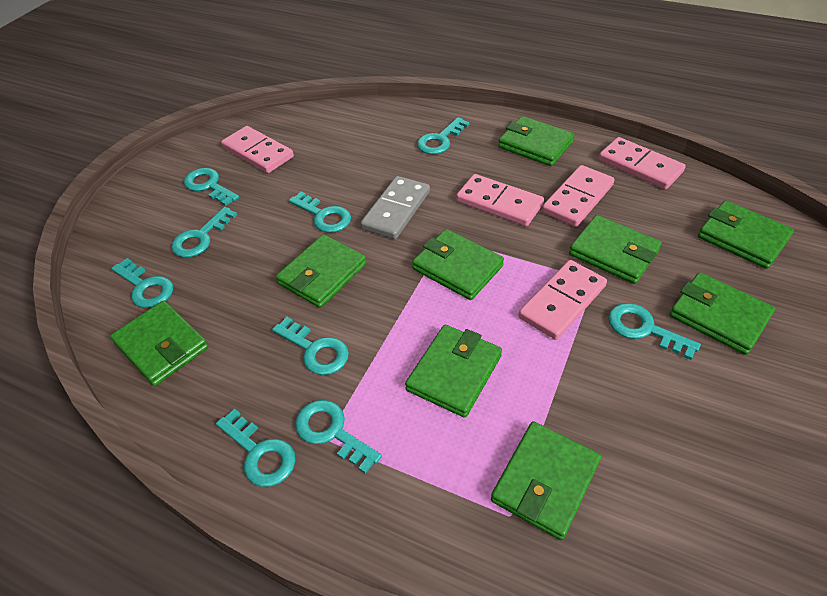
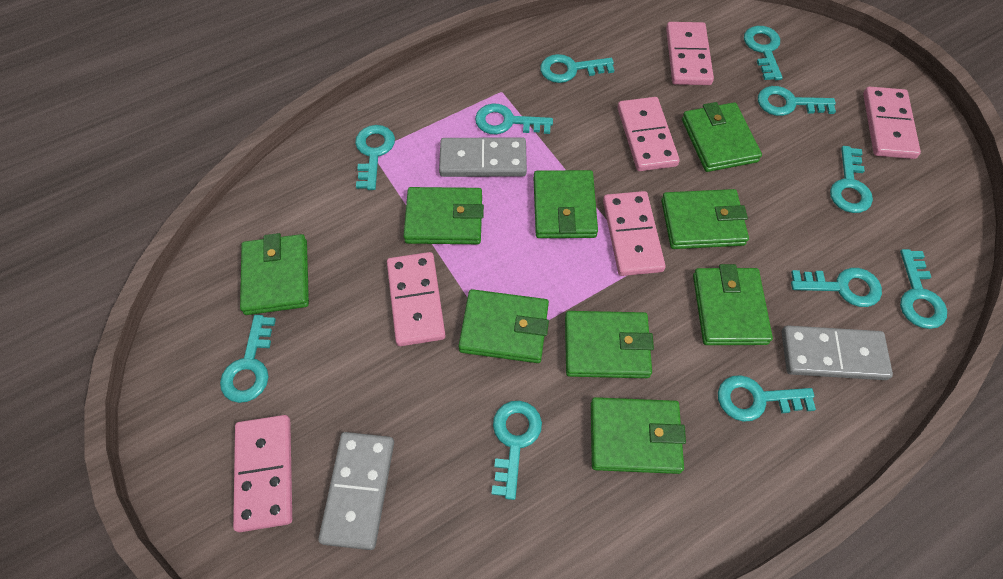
grey domino: [360,176,430,239] = 1 -> [318,432,394,550] [439,137,527,177] [781,326,893,380] = 3
pink domino: [221,126,294,173] [456,174,544,226] [518,260,607,340] [542,165,615,227] [598,137,686,189] = 5 -> [233,415,292,532] [387,252,446,346] [603,191,665,276] [617,97,680,171] [666,22,714,85] [863,87,921,159] = 6
turquoise key: [111,258,173,308] [171,207,237,258] [184,168,239,206] [216,409,295,487] [272,317,349,375] [289,192,351,233] [295,400,382,474] [417,117,470,154] [608,303,701,360] = 9 -> [220,315,276,403] [355,125,395,190] [475,104,553,135] [492,401,542,500] [540,54,614,83] [718,375,816,422] [744,26,783,80] [758,86,836,116] [791,268,882,307] [830,146,873,213] [900,249,947,329] = 11

